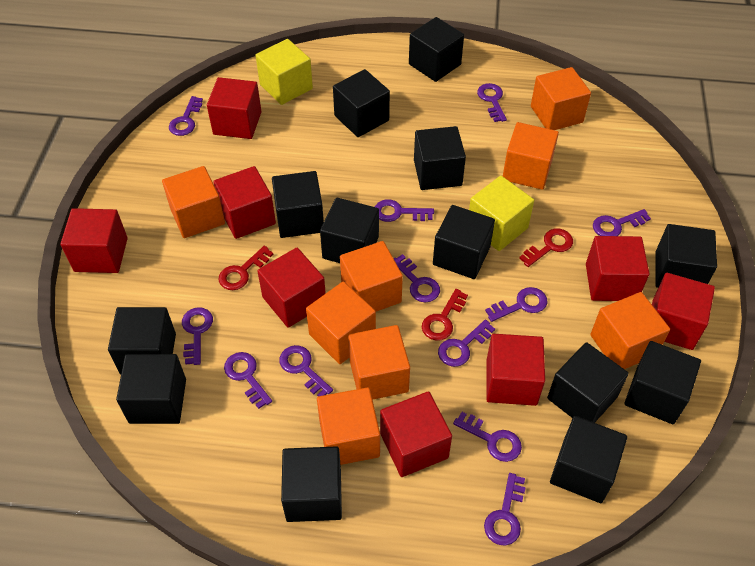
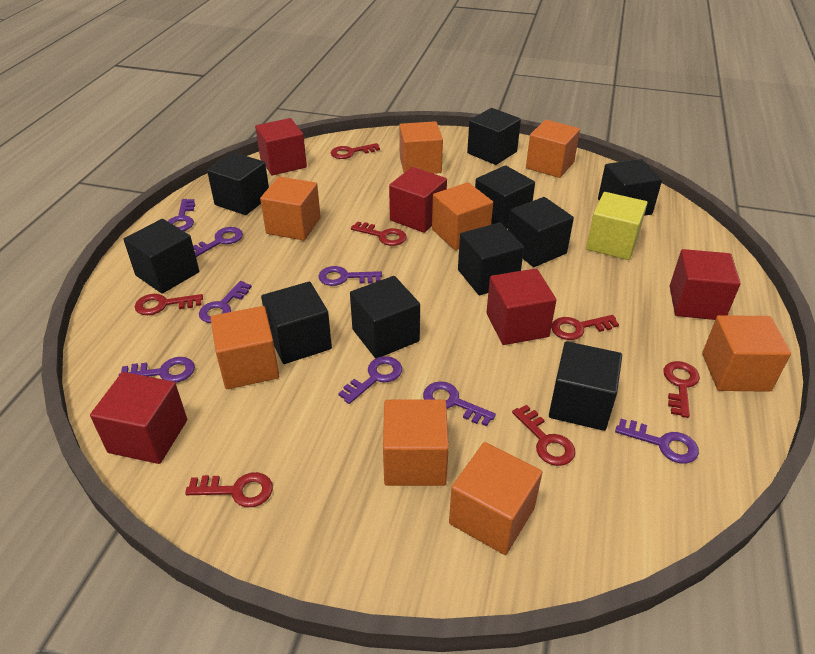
black cube: [108,307,176,375] [116,354,186,424] [272,171,324,238] [281,446,342,522] [320,198,379,263] [333,69,390,137] [409,17,464,82] [414,126,466,190] [433,205,495,279] [547,342,629,423] [550,416,627,503] [624,341,701,424] [655,224,717,288] = 13 -> [123,219,199,293] [207,152,269,215] [261,282,332,364] [350,276,420,358] [458,223,524,295] [467,108,521,165] [475,165,535,229] [508,197,574,267] [549,341,622,431] [598,159,662,216] = 10
purple key: [169,96,203,136] [182,307,213,365] [224,352,272,409] [279,345,333,396] [375,199,434,222] [394,254,440,303] [438,319,495,367] [453,412,522,462] [477,83,507,122] [484,473,526,546] [485,287,548,322] [593,209,651,236] = 12 -> [119,357,195,383] [168,199,195,231] [193,227,243,257] [199,281,252,323] [318,266,382,286] [338,356,402,404] [423,381,496,426] [615,419,699,464] = 8
red cube: [61,208,128,273] [207,77,262,139] [213,166,276,239] [257,248,326,328] [380,391,452,477] [486,334,545,406] [586,236,649,301] [652,273,715,350] = 8 -> [90,372,187,464] [255,118,307,175] [389,167,447,233] [486,268,556,345] [670,249,740,320] = 5
red key: [219,246,273,290] [422,289,468,341] [519,228,573,267] = 3 -> [135,294,203,315] [185,472,273,507] [331,143,380,159] [351,221,407,246] [512,405,575,466] [551,315,619,340] [663,361,700,418] = 7
yellow cube: [256,39,313,105] [469,176,534,251] = 2 -> [586,192,647,260] = 1

